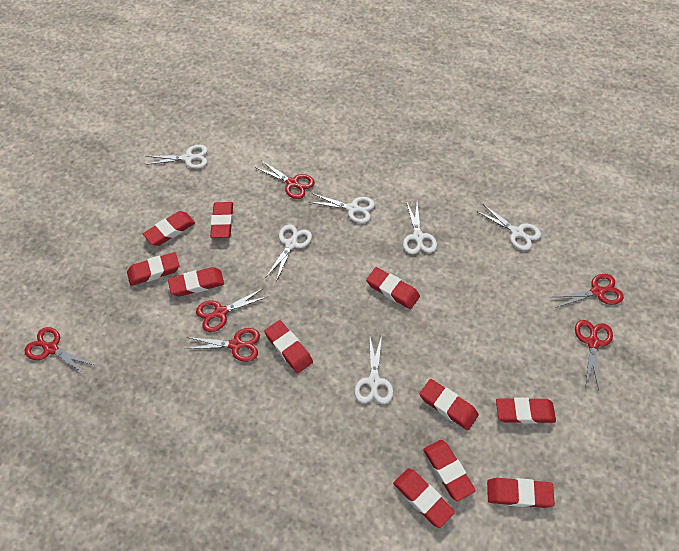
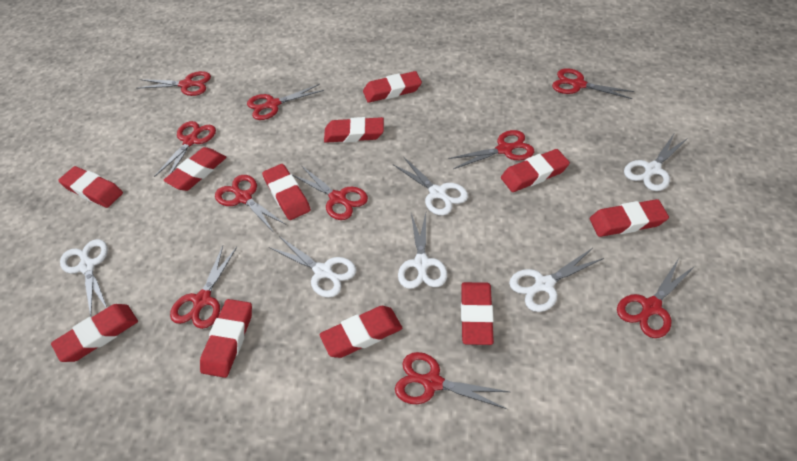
red scissors: [25,327,94,374] [185,328,260,362] [196,288,269,332] [256,160,315,199] [553,274,624,308] [575,320,613,391] = 6 -> [136,71,211,96] [154,121,216,177] [170,246,237,329] [215,175,286,231] [247,84,324,120] [293,166,368,220] [395,352,510,409] [448,130,534,169] [552,68,634,99] [617,258,695,338] = 10

